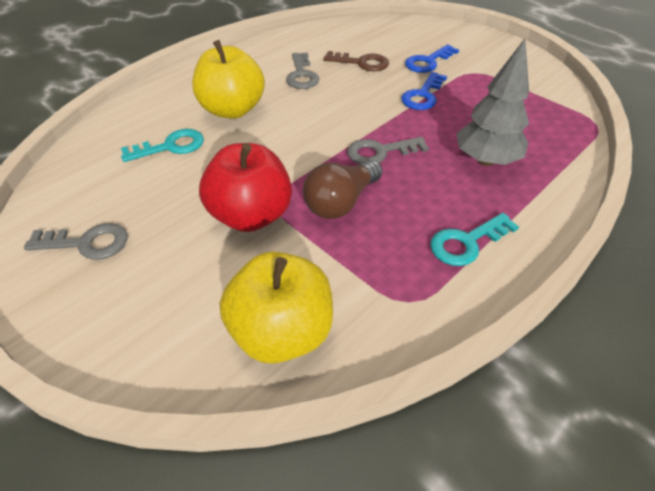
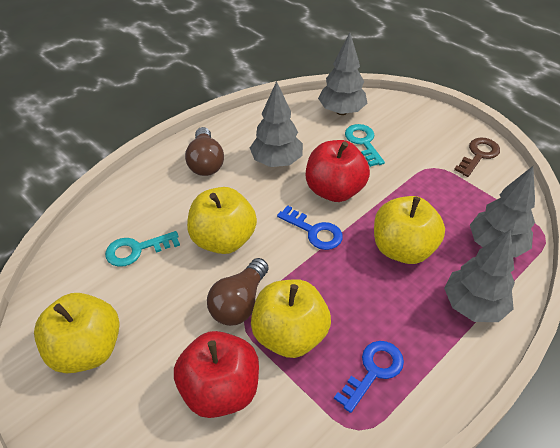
brown light bulb: [303,160,383,219] = 1 -> [185,127,224,176] [207,258,269,326] = 2
grey key: [24,223,127,260] [286,53,319,89] [347,137,429,164] = 3 -> none = 0
grey tree: [456,39,529,166] = 1 -> [250,81,303,167] [318,33,368,115] [444,229,515,322] [470,166,535,257] = 4
red apple: [199,143,292,232] = 1 -> [174,331,259,418] [306,140,370,202] = 2
yellow apple: [192,40,265,119] [220,252,333,364] = 2 -> [34,293,120,373] [187,187,257,254] [251,279,331,358] [374,196,445,264] = 4

